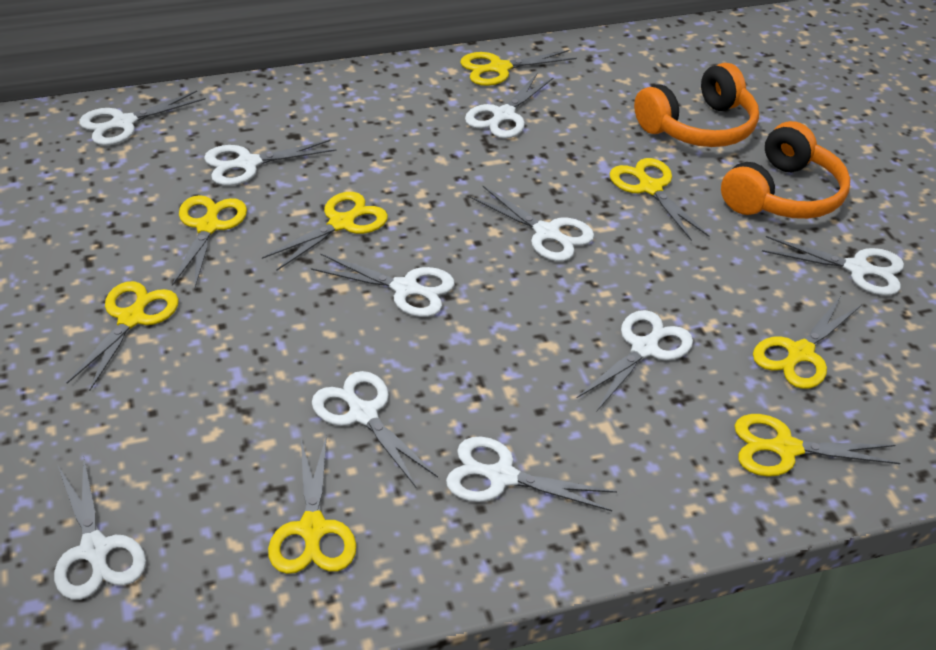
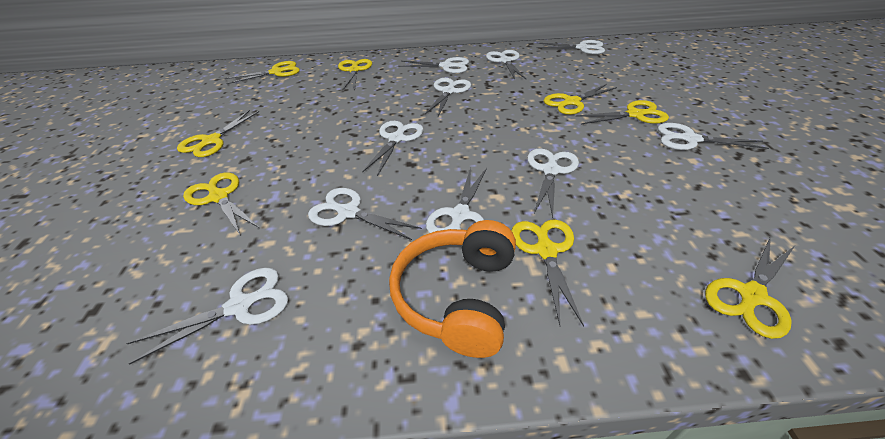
orange headphones: [634,63,759,147] [721,121,850,219] = 2 -> [389,220,516,358] = 1

